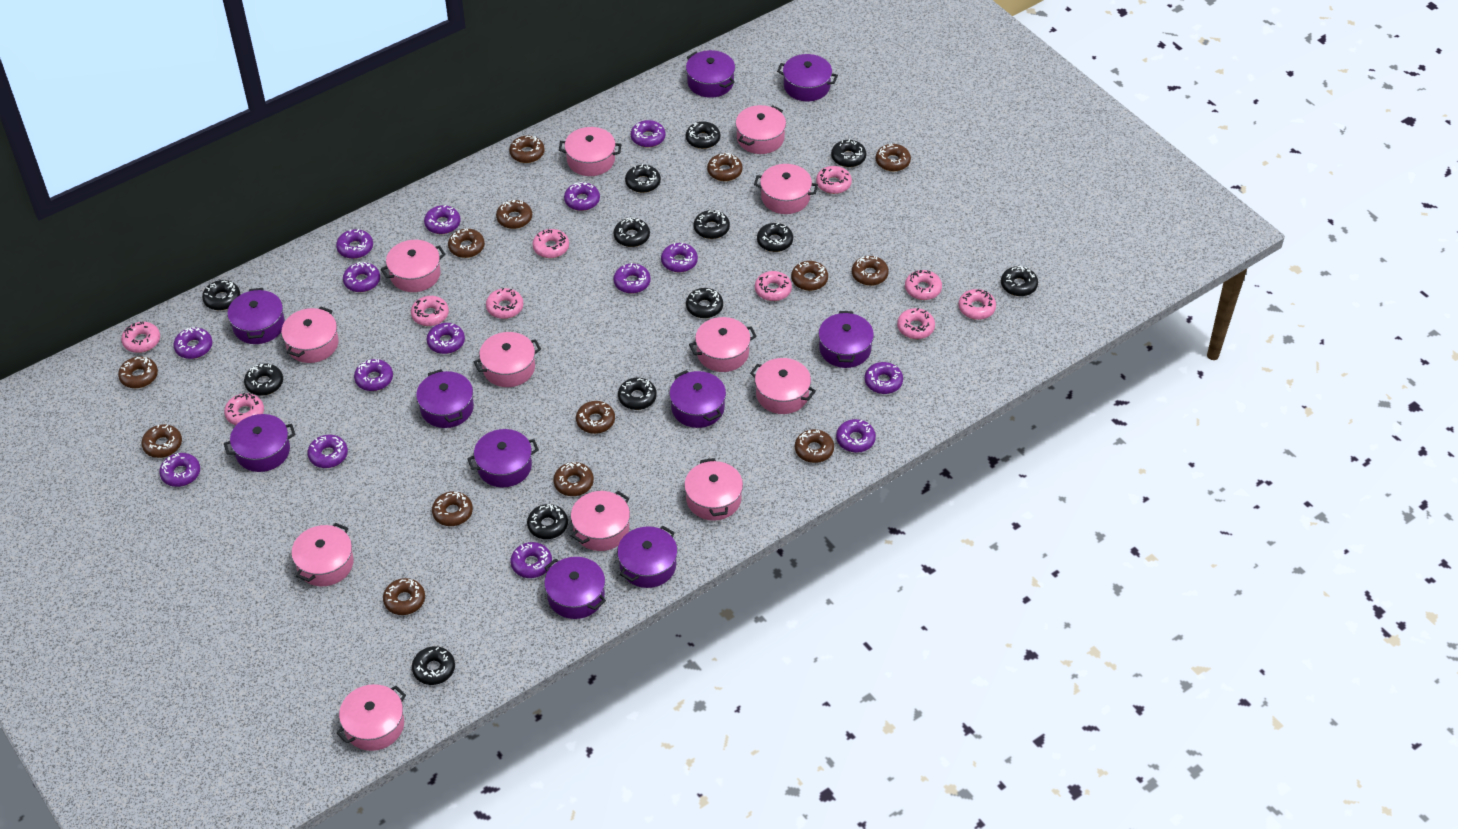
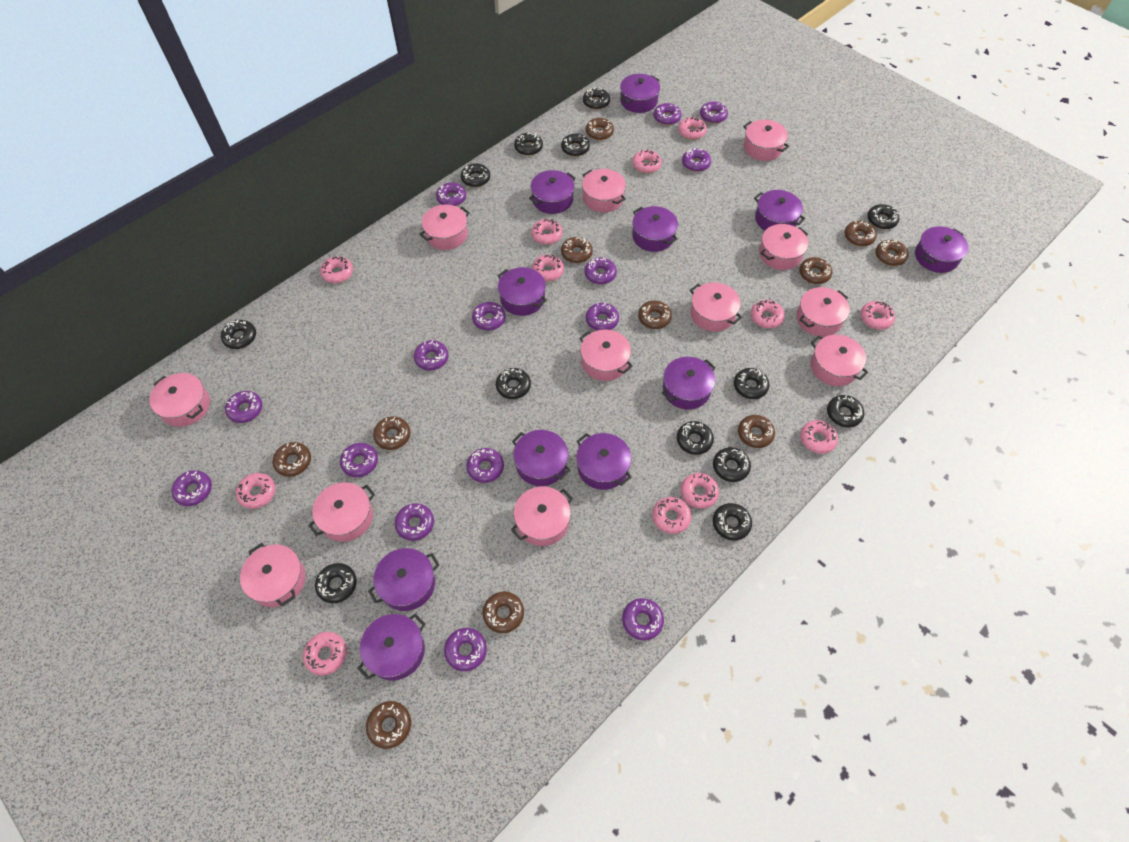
brown donut: [118,356,158,388] [141,424,182,458] [383,578,425,615] [432,491,473,526] [448,228,485,258] [496,200,532,229] [509,136,545,163] [553,462,594,496] [576,401,615,434] [707,153,743,181] [791,261,828,291] [795,429,834,463] [852,256,889,286] [876,143,911,171] = 14 -> [273,442,311,477] [366,701,411,749] [373,417,410,450] [483,592,524,633] [561,237,593,263] [586,118,614,140] [638,301,672,329] [738,415,775,448] [799,257,832,284] [844,220,877,246] [875,240,908,266] = 11
pink donut: [121,322,160,353] [224,393,264,425] [411,296,449,326] [486,288,523,319] [533,229,569,258] [755,271,792,301] [816,166,852,194] [897,308,935,339] [905,270,942,300] [958,289,996,320] = 10 -> [236,473,276,509] [303,632,347,676] [320,256,353,283] [531,219,563,245] [532,255,564,281] [632,149,662,173] [652,497,692,534] [678,116,707,140] [681,473,719,509] [751,300,785,328] [800,420,838,454] [860,301,895,330] = 12
purple pot: [224,414,295,472] [228,288,285,344] [416,369,474,428] [467,429,539,487] [544,557,606,619] [617,526,678,588] [669,370,726,428] [686,50,735,98] [777,54,838,101] [818,311,874,368] = 10 -> [357,614,425,681] [368,548,439,611] [498,267,547,316] [512,430,570,486] [529,170,576,214] [576,433,632,490] [620,74,660,113] [632,206,678,252] [662,357,716,410] [754,190,806,231] [915,226,969,273] = 11

